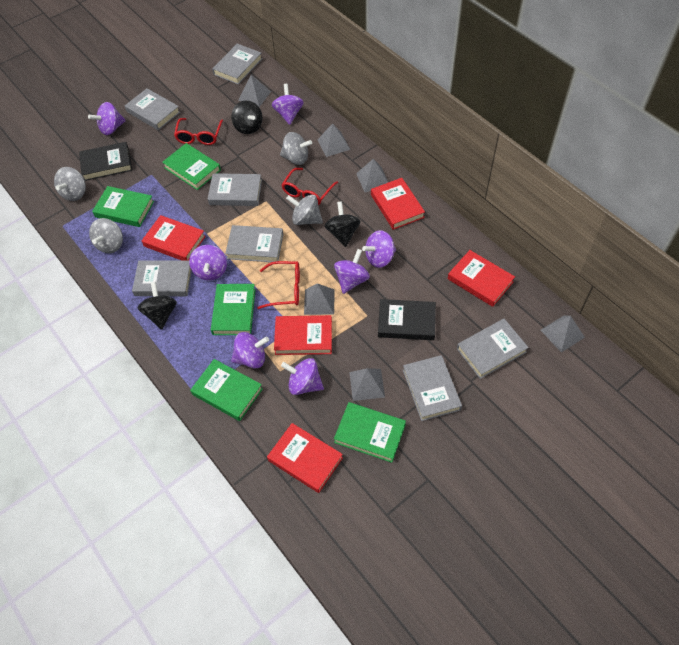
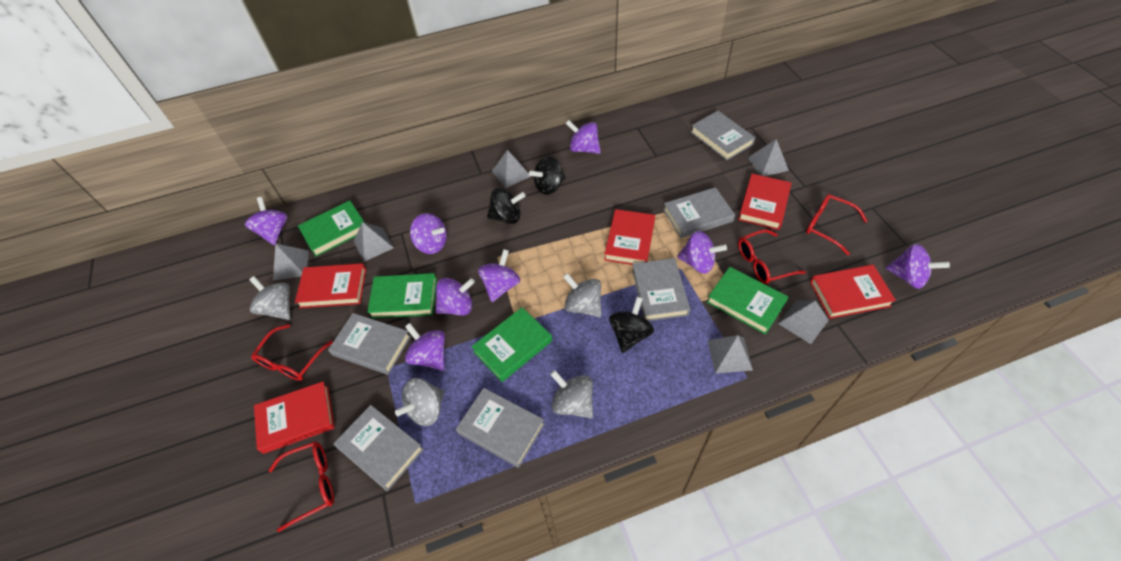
black book: [79,142,132,181] [378,299,436,340] = 2 -> none = 0
green book: [92,186,154,227] [162,143,221,190] [190,359,263,421] [211,284,256,335] [334,402,406,463] = 5 -> [298,200,365,257] [367,273,437,319] [471,307,552,382] [707,267,788,334] = 4
grey book: [125,88,180,130] [132,260,192,296] [208,173,262,206] [212,44,262,84] [225,225,283,262] [403,355,462,421] [457,319,529,379] = 7 -> [328,313,411,375] [333,405,424,491] [456,388,545,468] [632,258,690,321] [663,187,735,238] [691,111,755,160] = 6
purple spinning top: [88,102,126,135] [189,245,227,280] [231,332,269,368] [272,84,304,125] [281,358,324,395] [334,249,370,294] [362,230,396,268] = 7 -> [245,197,288,245] [405,323,445,371] [410,213,447,254] [435,278,475,316] [478,249,520,302] [566,120,601,154] [677,231,727,274] [886,244,950,289] = 8
red glasses: [174,118,223,145] [257,261,300,309] [281,168,338,205] = 3 -> [251,324,333,381] [268,441,334,532] [738,229,806,284] [806,194,867,256] = 4

